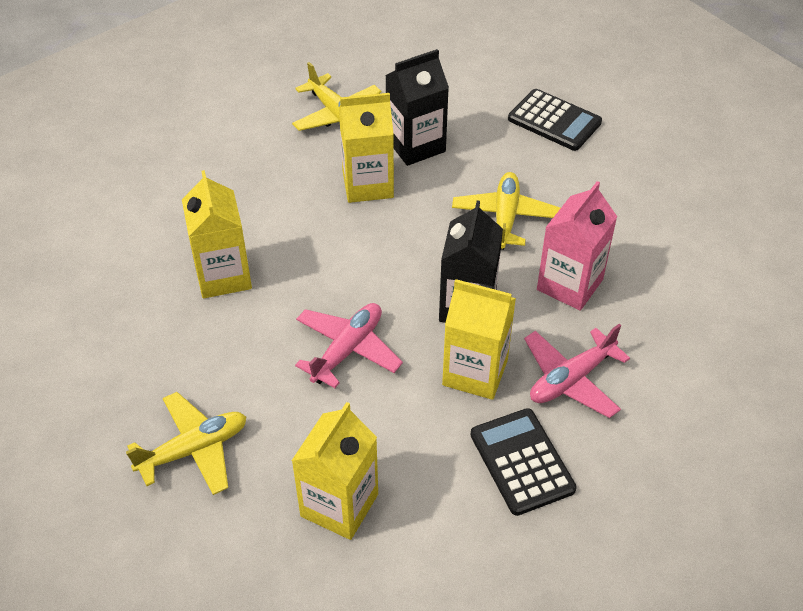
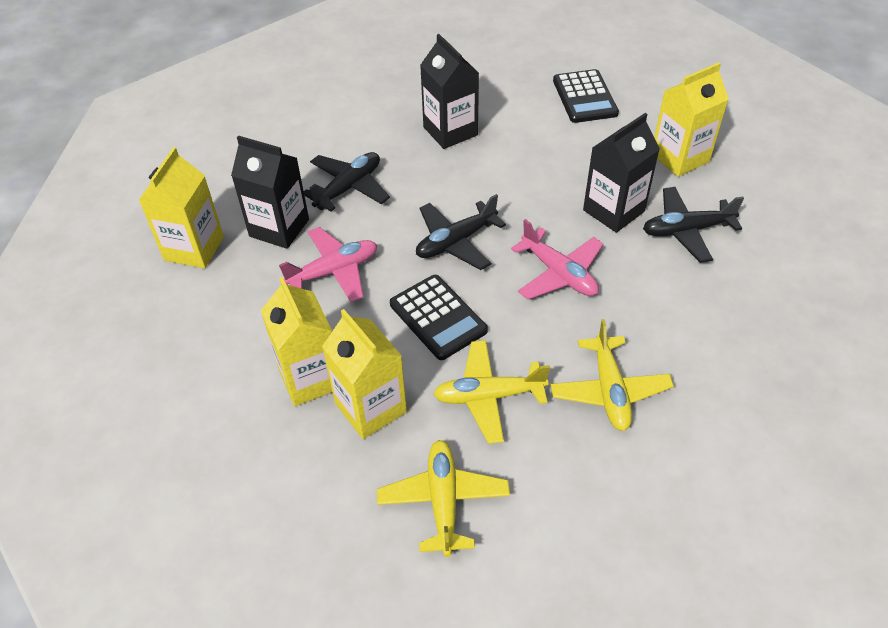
black carton: [385,49,449,166] [439,200,503,323] = 2 -> [231,136,309,249] [420,34,479,149] [583,113,660,233] = 3
black plane: none = 0 -> [304,152,390,212] [416,194,506,270] [643,187,744,263] = 3
pink carton: [537,181,617,311] = 1 -> none = 0

